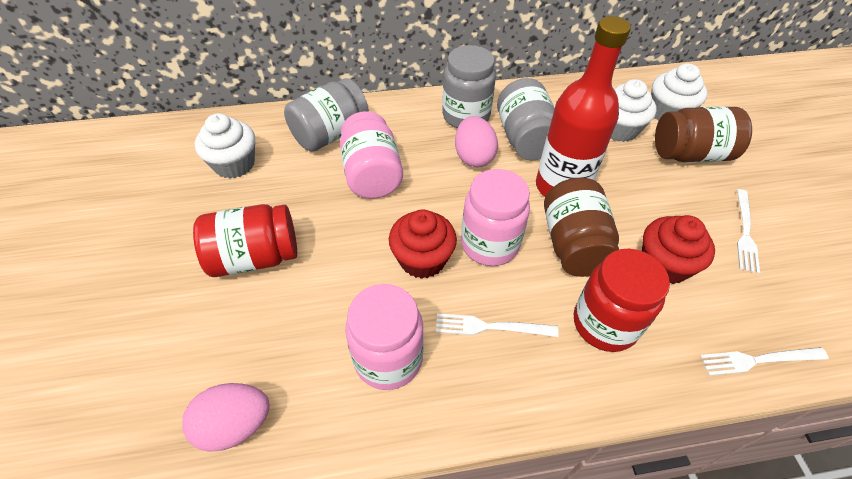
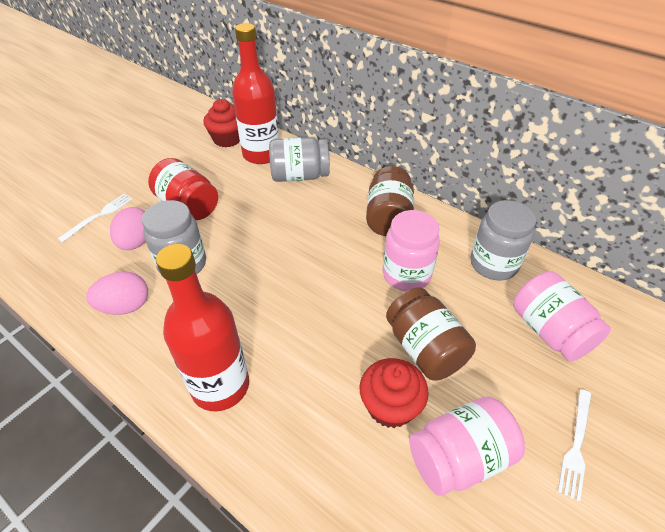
red bottle: [536,16,631,197] = 1 -> [156,244,249,412] [232,23,279,164] = 2
red jar: [193,204,297,277] [574,249,670,352] = 2 -> [148,158,218,220] = 1
white cupcake: [195,113,255,179] [611,79,657,142] [651,63,708,121] = 3 -> none = 0
white fork: [436,313,559,337] [700,347,829,376] [737,189,760,274] = 3 -> [58,194,133,242] [558,389,591,502] = 2

